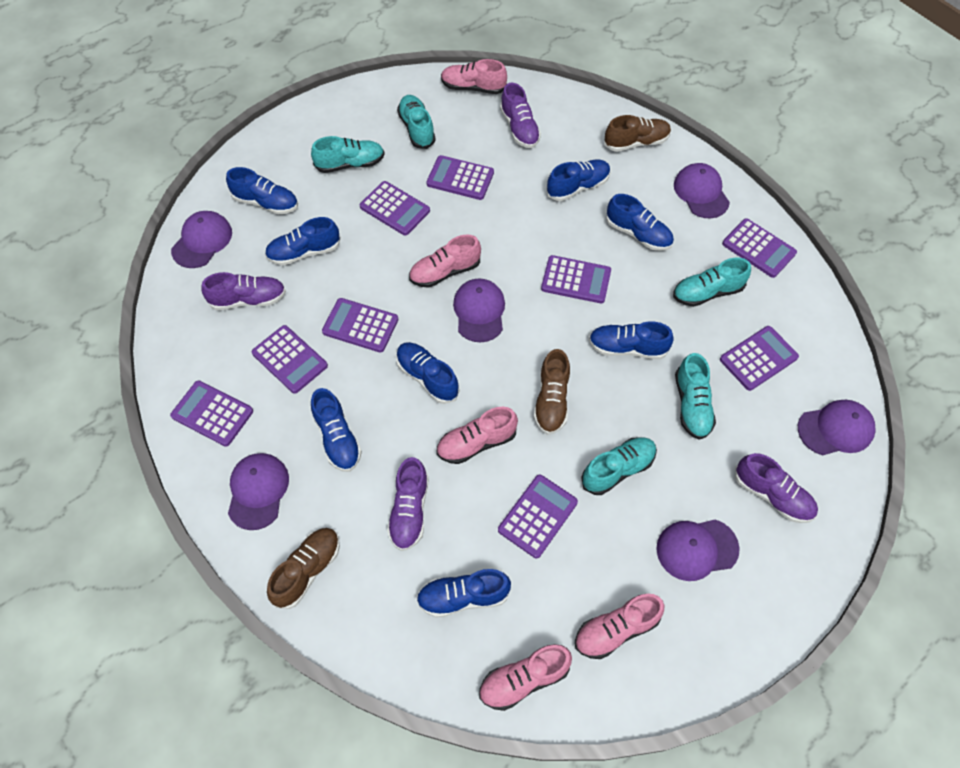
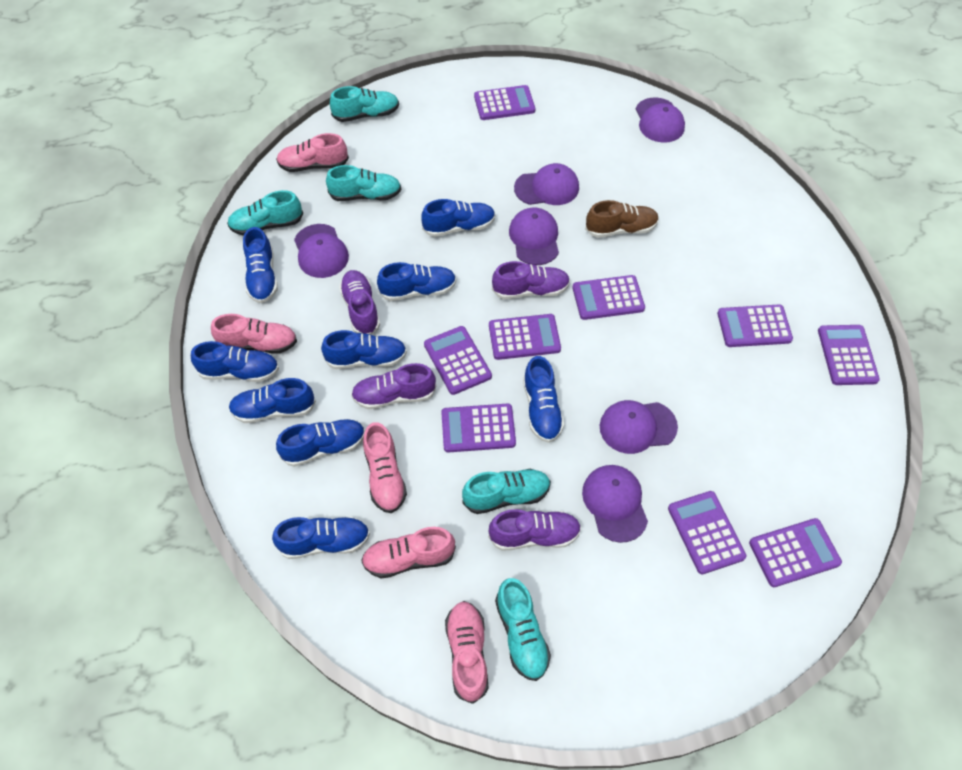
blue shoe: [226,167,298,215] [265,217,341,266] [311,388,362,472] [396,342,460,404] [416,569,511,618] [547,160,611,201] [589,321,674,359] [606,194,674,251] = 8 -> [191,341,279,382] [229,378,316,423] [243,227,278,303] [272,516,370,559] [276,419,365,467] [321,330,407,369] [377,262,456,301] [421,199,496,237] [523,356,564,443] = 9
brown shoe: [267,528,340,609] [534,349,570,435] [604,115,671,152] = 3 -> [585,200,659,238] = 1

